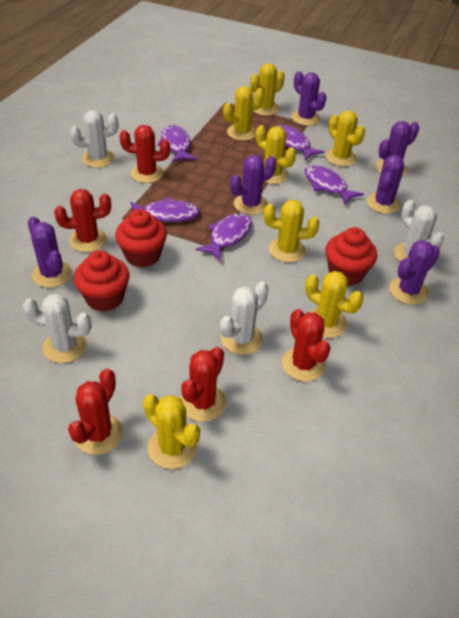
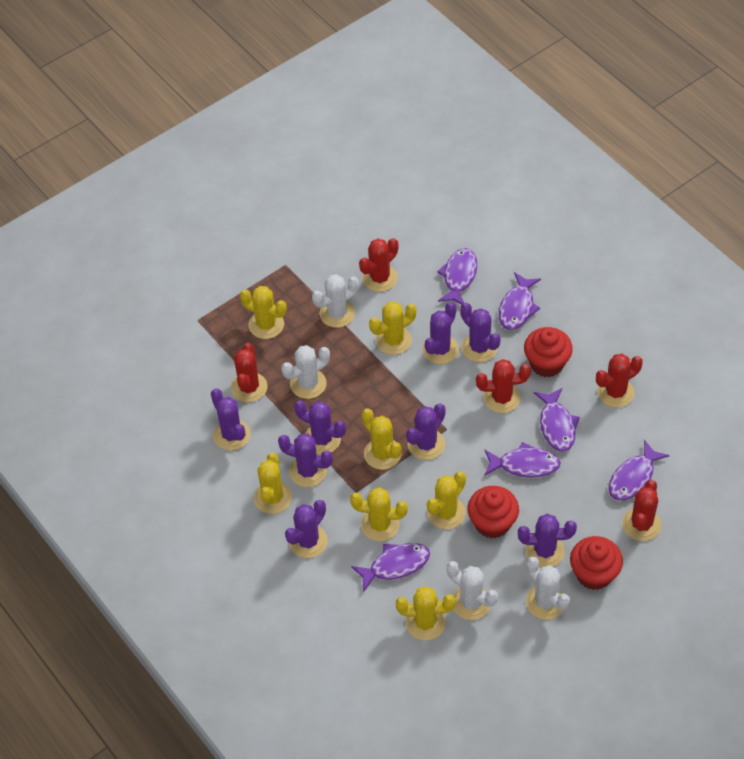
purple cactus: [28,216,72,288] [230,155,276,215] [292,71,326,126] [367,155,404,214] [375,121,419,176] [389,240,440,305] = 6 -> [211,388,251,451] [278,434,333,487] [285,500,328,558] [294,400,346,455] [406,403,446,460] [422,302,459,364] [460,302,501,362] [518,514,577,567] = 8
purple fish: [130,197,200,222] [157,125,197,163] [195,213,252,261] [277,125,324,160] [305,165,364,205] = 5 -> [351,543,430,592] [437,248,477,305] [484,442,561,477] [499,272,541,330] [534,388,580,452] [609,440,670,500] = 6

